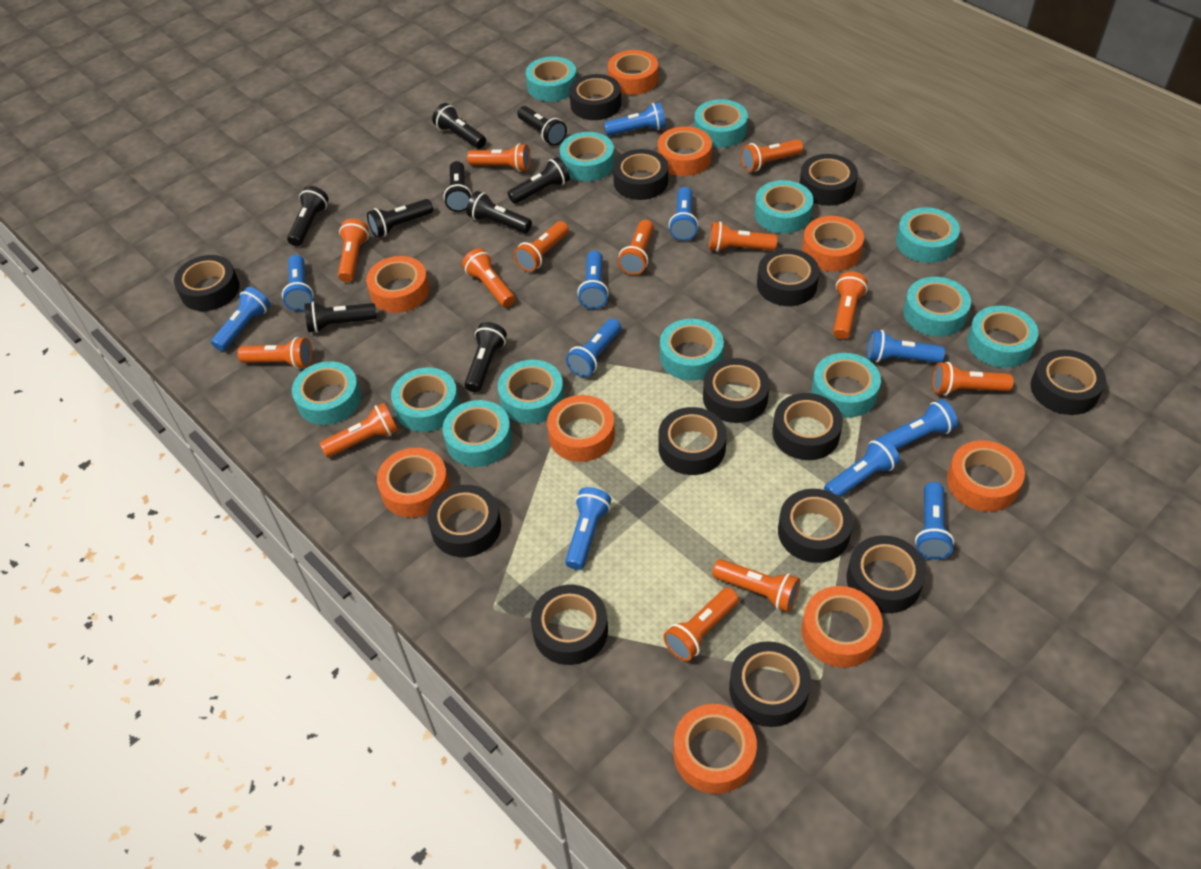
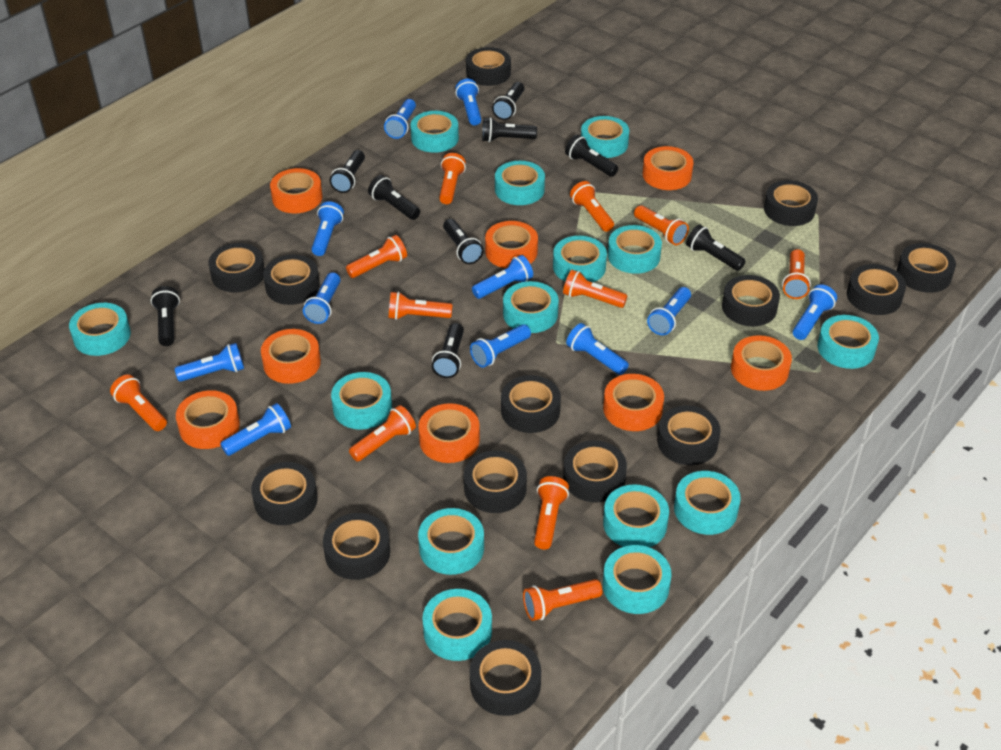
orange flashlight: [237,337,313,369] [320,403,398,457] [338,219,369,282] [462,248,515,307] [467,143,531,172] [514,221,569,272] [618,220,654,275] [663,588,739,661] [709,221,777,252] [712,559,800,612] [741,139,803,172] [833,271,867,339] [932,362,1014,396] = 13 -> [110,374,167,431] [346,235,407,278] [349,405,416,462] [389,291,452,320] [439,153,466,204] [523,579,602,621] [534,476,569,549] [563,270,628,308] [570,181,614,232] [634,205,689,245] [782,249,811,299] = 11
orange tape: [366,256,429,313] [377,448,449,518] [547,395,615,462] [608,50,658,95] [658,126,712,176] [674,704,757,794] [802,216,864,272] [802,586,883,668] [947,440,1025,512] = 9 -> [176,390,240,449] [261,329,321,384] [270,168,323,213] [418,403,480,463] [485,221,538,268] [603,374,664,431] [642,146,694,190] [731,335,792,391] = 8
turquoise tape: [292,361,361,425] [391,368,459,432] [443,400,512,467] [498,360,564,424] [526,56,577,102] [560,132,614,181] [660,319,724,381] [694,99,748,147] [754,180,813,234] [812,353,881,418] [896,207,960,263] [903,277,971,337] [967,306,1038,368] = 13 -> [69,303,131,356] [331,372,392,430] [411,111,459,153] [418,508,484,575] [422,589,492,661] [495,161,545,205] [503,281,559,333] [553,236,607,282] [581,116,629,158] [603,485,669,547] [603,545,672,614] [608,225,662,274] [674,471,741,535] [817,315,879,369] = 14

